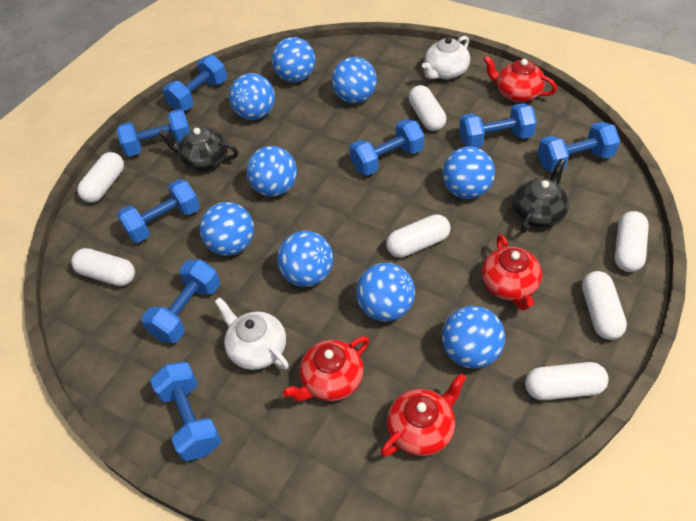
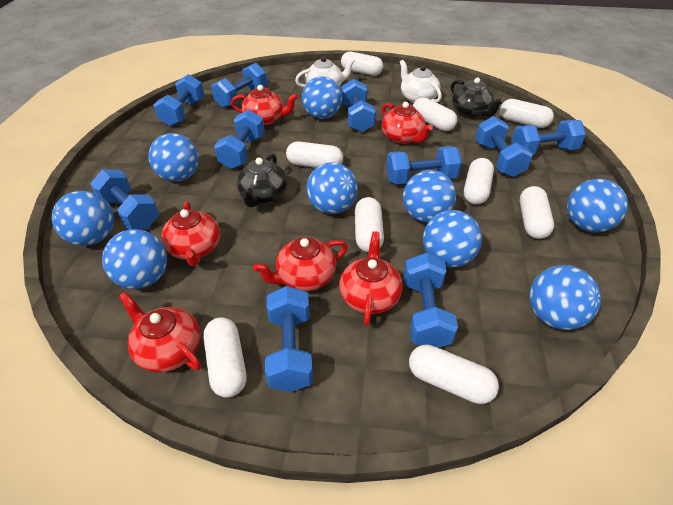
blue dumbbell: [116,109,190,156] [117,179,200,243] [142,260,220,343] [150,362,221,461] [162,55,227,111] [349,119,424,176] [459,103,537,148] [538,122,620,172] = 8 -> [90,169,159,230] [154,74,204,126] [211,63,267,108] [214,110,265,169] [265,286,313,392] [341,79,376,132] [386,146,462,184] [404,253,458,348] [475,116,533,177] [511,120,586,155] = 10
red teapot: [283,336,370,402] [380,373,466,457] [481,234,542,310] [483,56,557,102] = 4 -> [119,292,201,373] [161,201,220,266] [231,85,298,125] [253,237,348,291] [339,231,403,326] [381,102,433,144] = 6
white capsule: [71,248,135,286] [77,152,124,203] [386,214,450,258] [409,85,446,131] [525,362,609,400] [582,271,627,340] [614,211,649,272] = 7 -> [203,317,246,398] [286,141,343,168] [341,52,383,76] [355,197,384,252] [409,345,499,404] [413,97,457,131] [464,158,494,205] [500,99,554,128] [520,186,554,239] = 9

